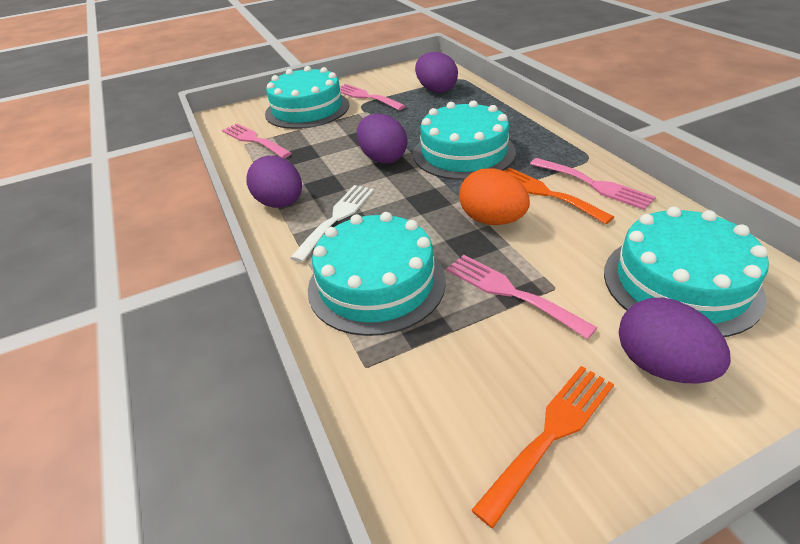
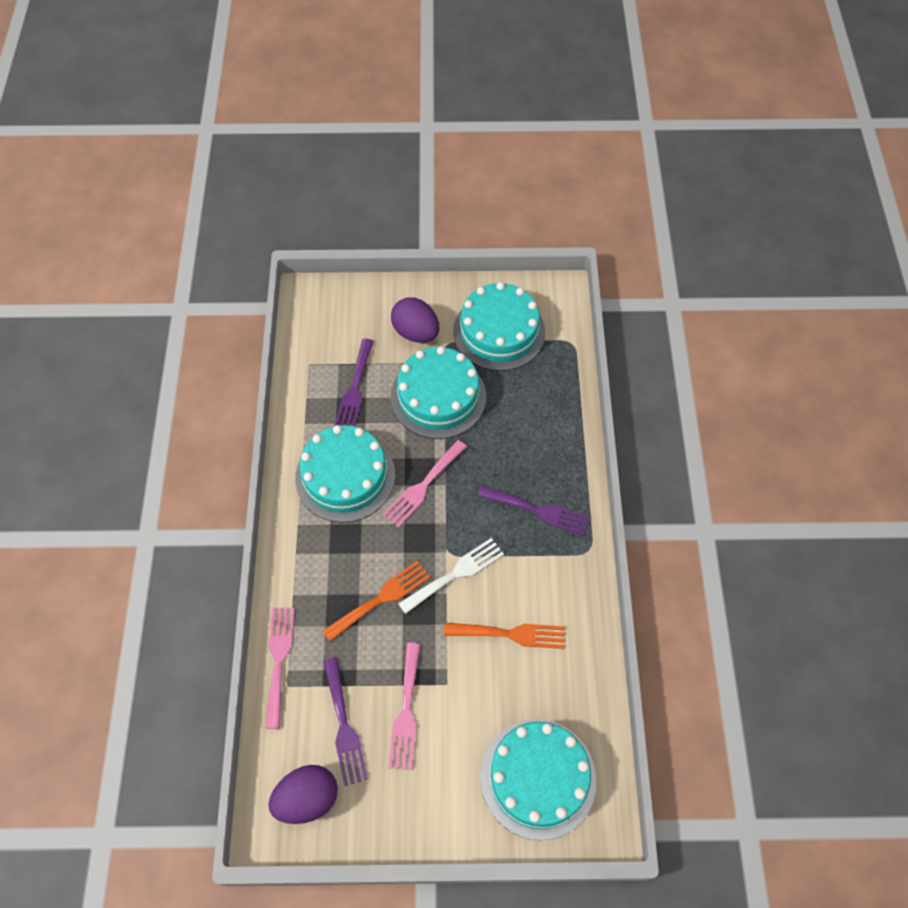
orange egg: [459,168,530,225] = 1 -> none = 0
pink fork: [222,123,292,158] [340,84,406,110] [446,255,598,339] [530,158,656,210] = 4 -> [265,608,295,729] [383,440,467,528] [388,643,420,770] = 3
purple egg: [246,156,302,208] [357,114,407,164] [415,52,458,93] [619,298,731,384] = 4 -> [268,765,338,824] [391,297,440,343] = 2
purple fork: none = 0 -> [323,657,368,786] [334,339,374,426] [477,485,590,536] = 3

